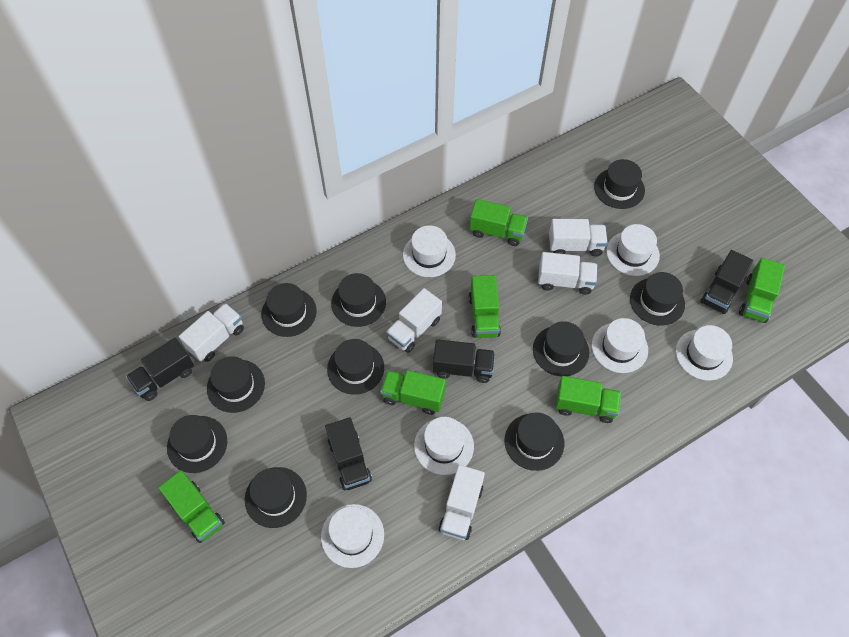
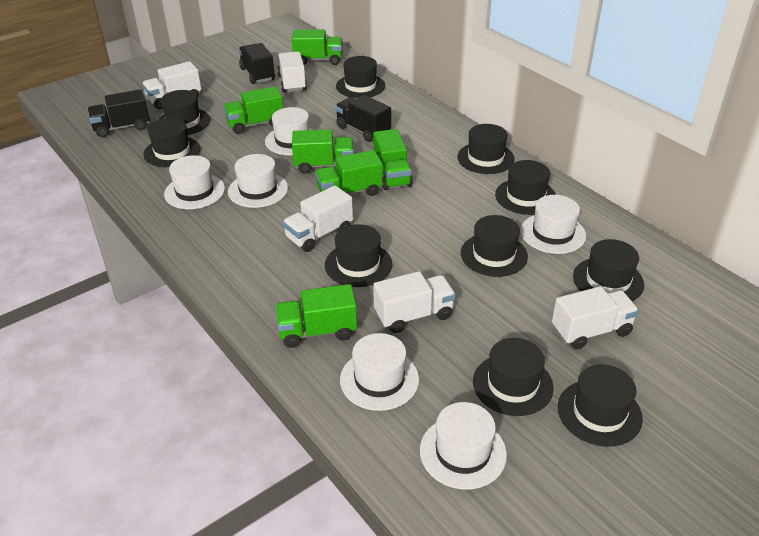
black truck: [126,338,194,401] [325,417,372,490] [433,339,495,383] [700,250,753,314] = 4 -> [87,89,150,137] [239,43,275,84] [335,95,391,142] = 3

